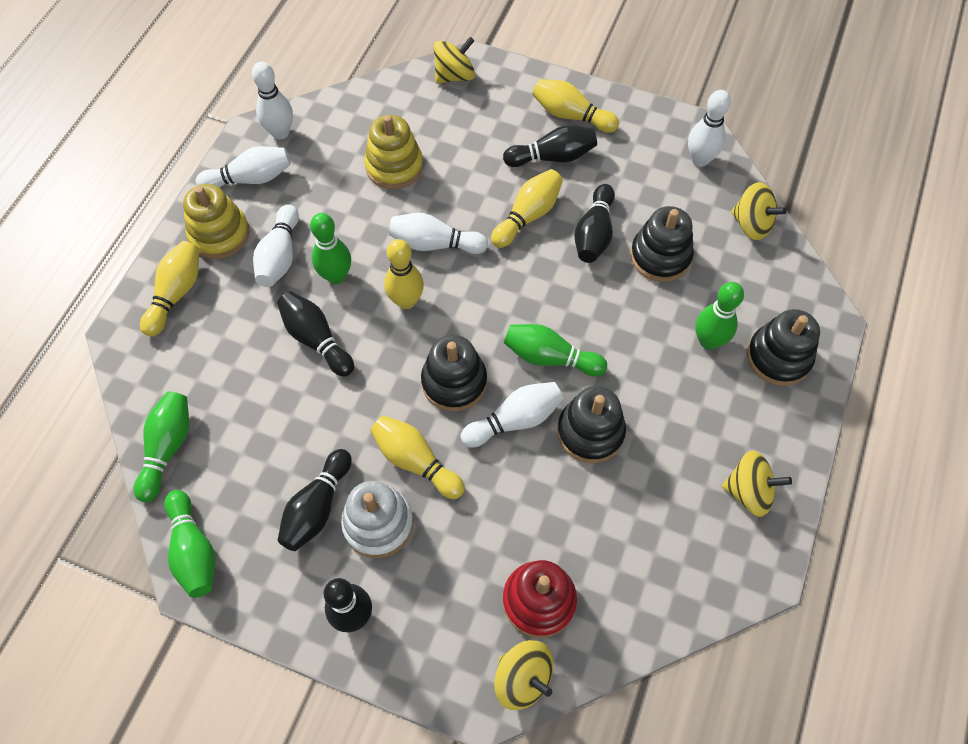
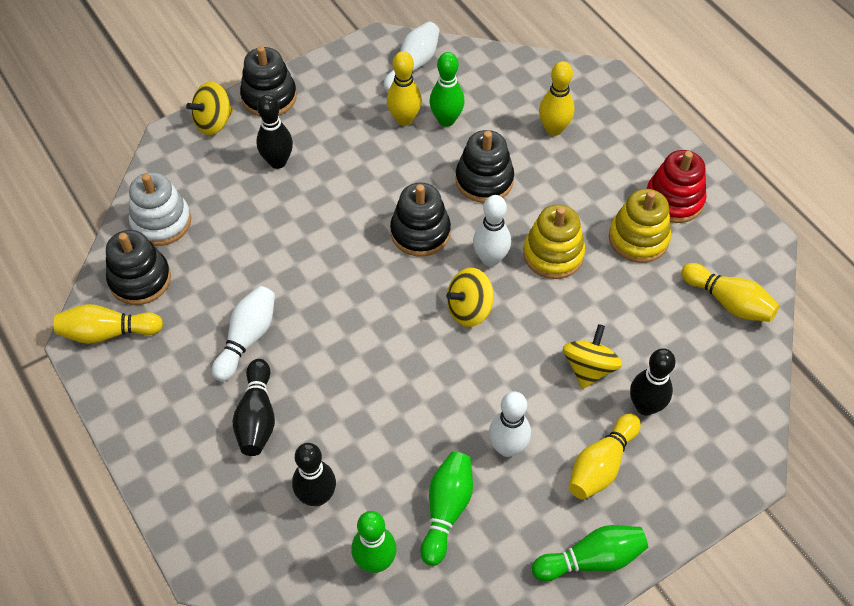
black bowling pin: [277,291,354,377] [278,449,352,551] [323,578,372,632] [503,125,597,167] [574,184,615,263] = 5 -> [232,359,275,456] [256,95,293,169] [292,443,336,506] [630,348,676,416] = 4
green bowling pin: [134,391,189,502] [164,490,216,598] [310,213,351,284] [504,324,607,376] [695,282,744,350] = 5 -> [351,511,397,573] [420,452,473,566] [430,52,465,127] [532,525,648,581] = 4
white bowling pin: [196,146,291,188] [252,62,293,140] [253,204,299,287] [389,213,488,254] [460,382,564,447] [688,90,731,167] = 6 -> [212,286,275,382] [384,22,440,93] [473,195,511,267] [489,391,531,457] = 4
yellow spinning top: [433,37,475,84] [494,640,554,710] [722,450,792,517] [731,182,787,240] = 4 -> [186,81,233,135] [446,268,494,327] [563,324,622,389] = 3

